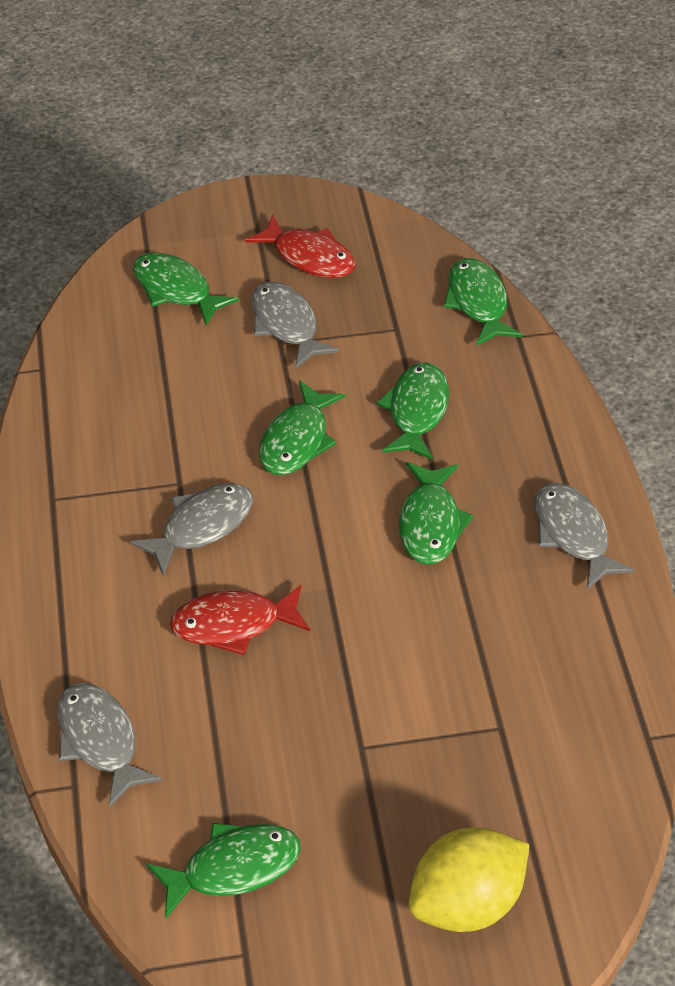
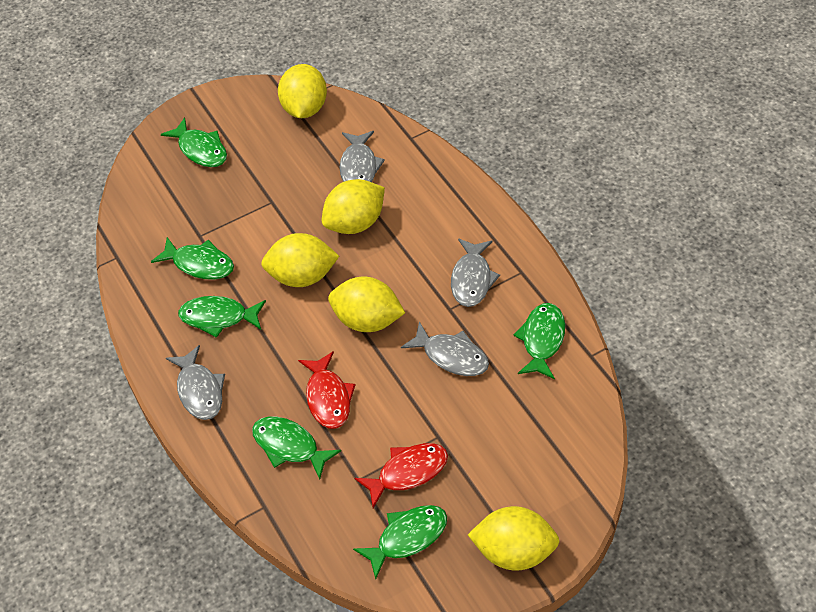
yellow lemon: [409,827,529,932] = 1 -> [261,233,339,287] [278,64,327,118] [322,179,385,234] [328,276,405,332] [468,506,560,571] = 5

